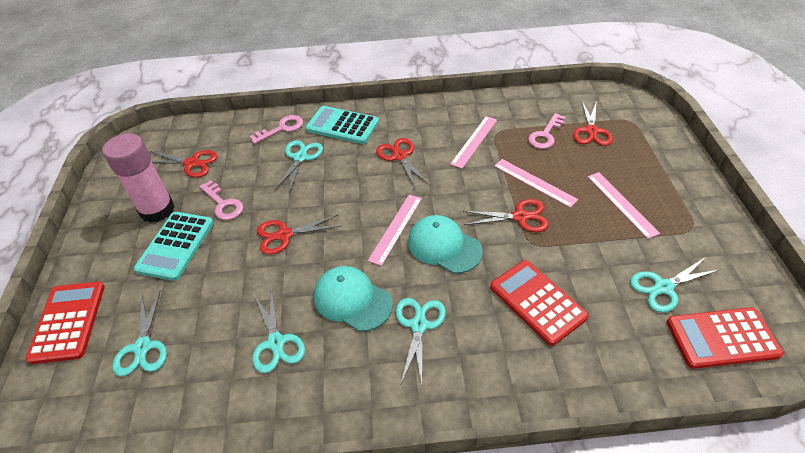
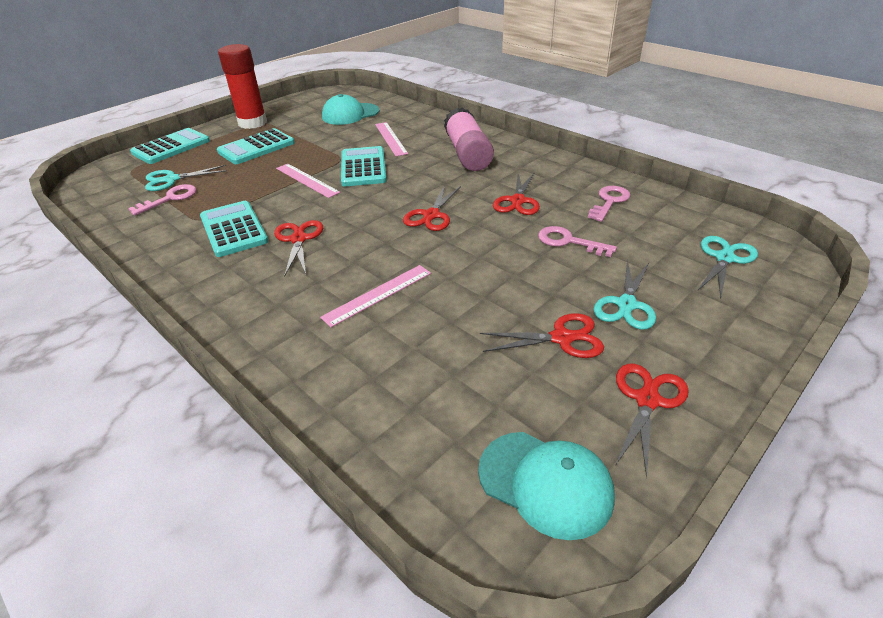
pink ruler: [368,194,422,266] [450,116,497,169] [494,159,578,208] [588,172,660,239] = 4 -> [276,164,340,198] [320,265,431,327] [375,122,408,156] = 3
red calculator: [26,281,105,364] [490,260,589,346] [667,307,784,369] = 3 -> none = 0
red glue stick: none = 0 -> [218,44,267,129] = 1
turquoise calculator: [134,212,214,281] [306,106,379,144] = 2 -> [130,128,210,164] [200,201,268,257] [217,128,295,164] [341,146,387,186] = 4
turquoise scissors: [112,290,167,376] [252,290,305,373] [274,140,323,194] [396,298,446,385] [630,257,721,313] = 5 -> [145,165,227,191] [594,259,656,330] [697,236,758,299] = 3

